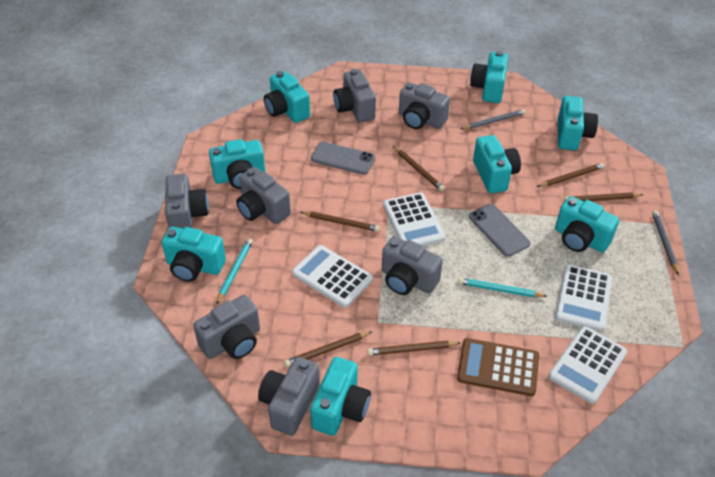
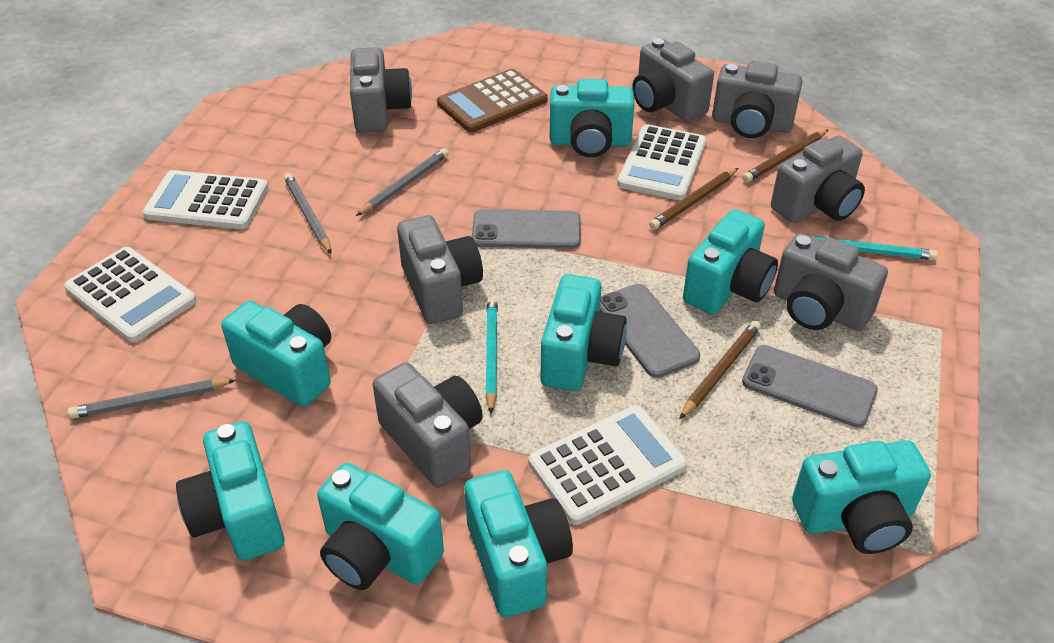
brown pencil: [284,331,372,367] [300,211,380,232] [367,341,460,355] [393,146,445,191] [537,163,604,187] [564,192,643,201] = 6 -> [649,168,738,230] [679,321,761,419] [743,129,829,182] = 3
grey pencil: [460,109,526,129] [652,210,679,274] = 2 -> [68,379,236,419] [284,173,331,254] [356,148,449,216] = 3
grey phone: [311,142,375,175] [469,204,531,257] = 2 -> [472,209,581,249] [600,284,700,378] [742,345,878,427] = 3

